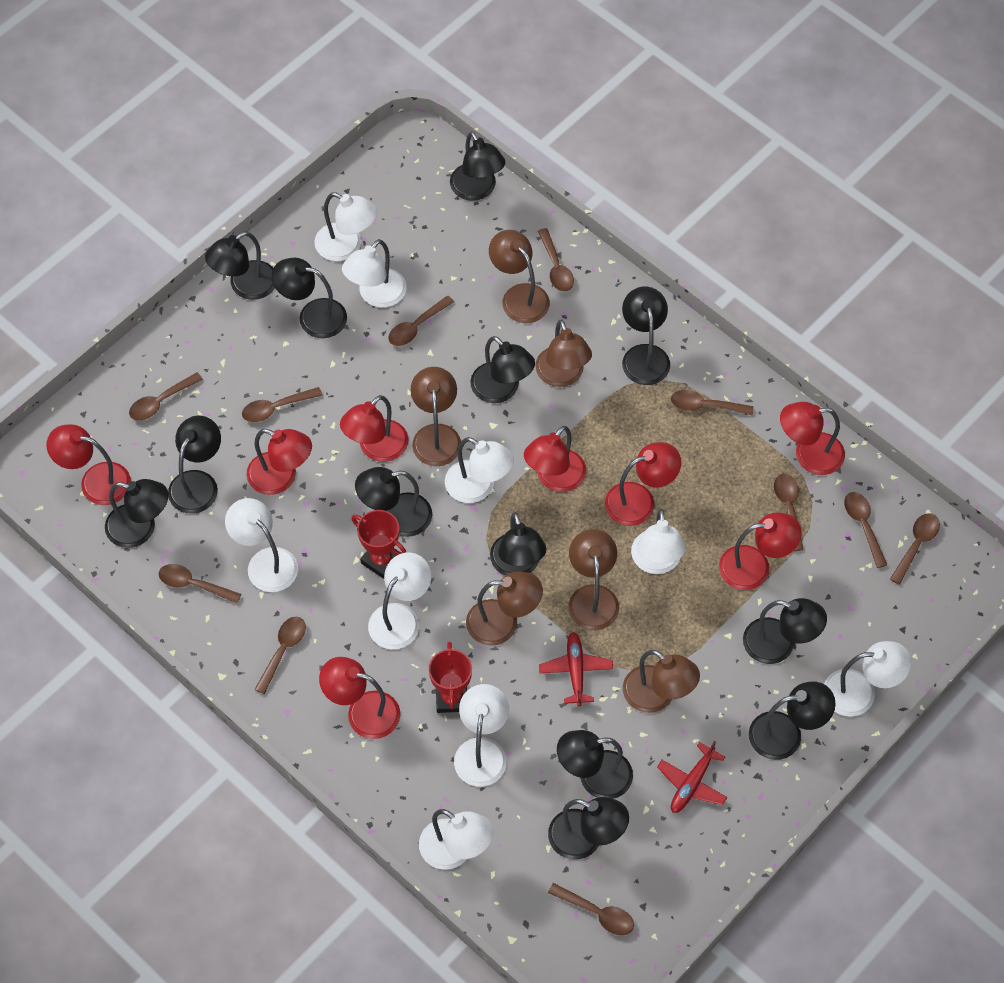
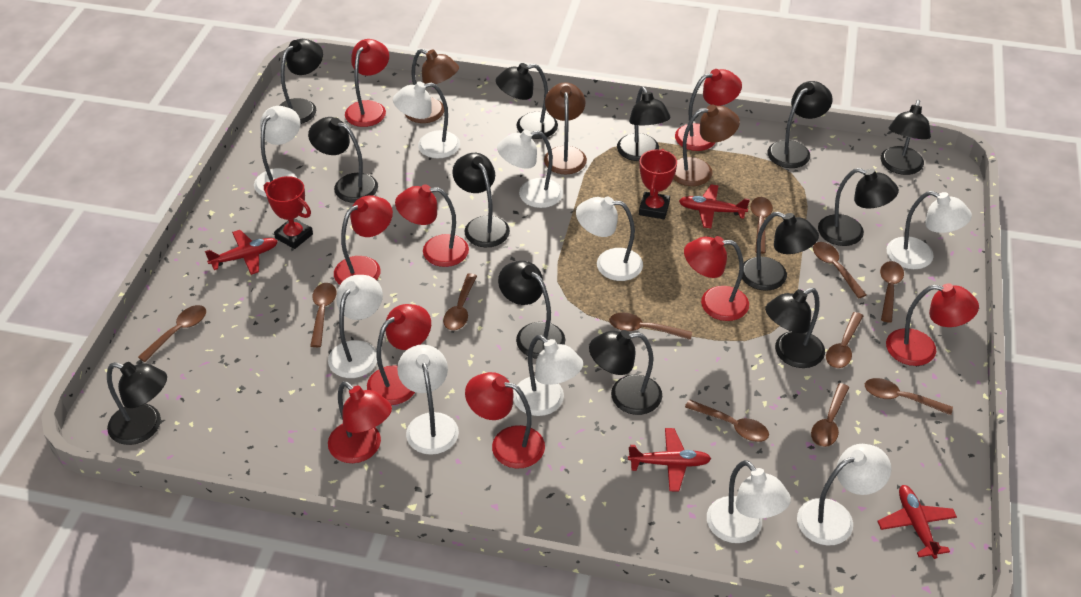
brown lamp: [411,367,461,466] [466,571,543,646] [489,230,550,323] [535,320,592,387] [568,529,619,630] [623,650,700,713] = 6 -> [405,49,459,123] [544,82,587,174] [673,105,740,186] = 3
red lamp: [47,424,131,505] [247,429,312,495] [319,657,400,739] [340,395,408,462] [524,426,586,492] [605,442,681,526] [719,513,802,590] [780,402,845,475] = 8 -> [328,381,392,463] [334,195,393,285] [345,39,389,127] [367,304,431,405] [395,184,469,267] [465,372,545,468] [675,69,742,151] [684,236,749,321] [886,283,979,366] = 9
red plane: [539,632,613,706] [657,740,727,813] = 2 -> [205,230,278,275] [628,428,711,491] [679,184,750,228] [877,485,957,559] = 4
white lamp: [225,498,298,592] [314,192,377,261] [342,239,407,308] [368,552,431,649] [419,809,494,870] [445,437,514,503] [454,684,509,787] [631,509,686,574] [824,641,911,717] = 9 -> [254,106,300,197] [328,275,383,378] [393,81,460,158] [397,345,459,455] [497,130,563,208] [513,335,583,416] [576,196,643,281] [707,460,791,543] [797,444,891,546] [887,191,972,269] = 10

